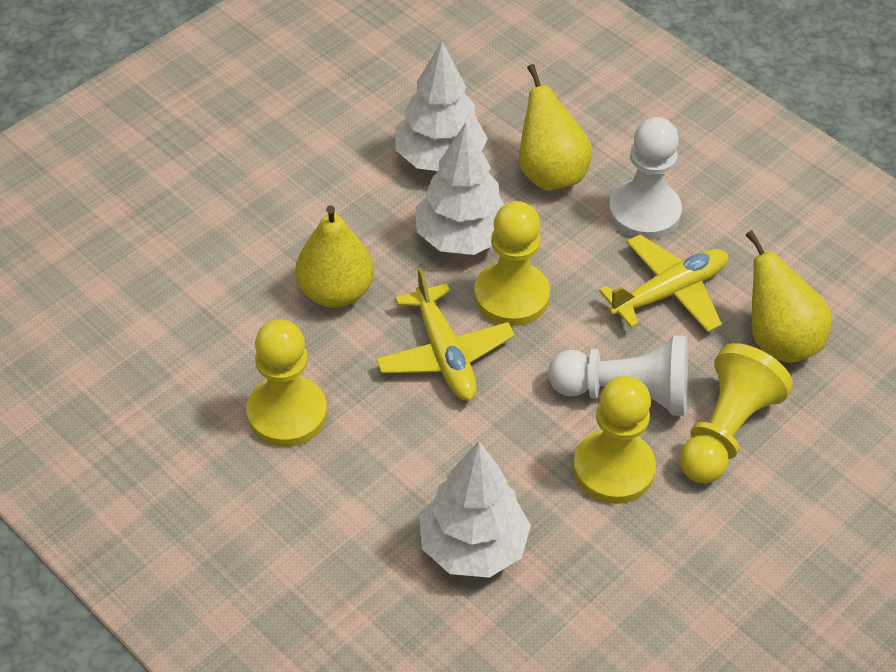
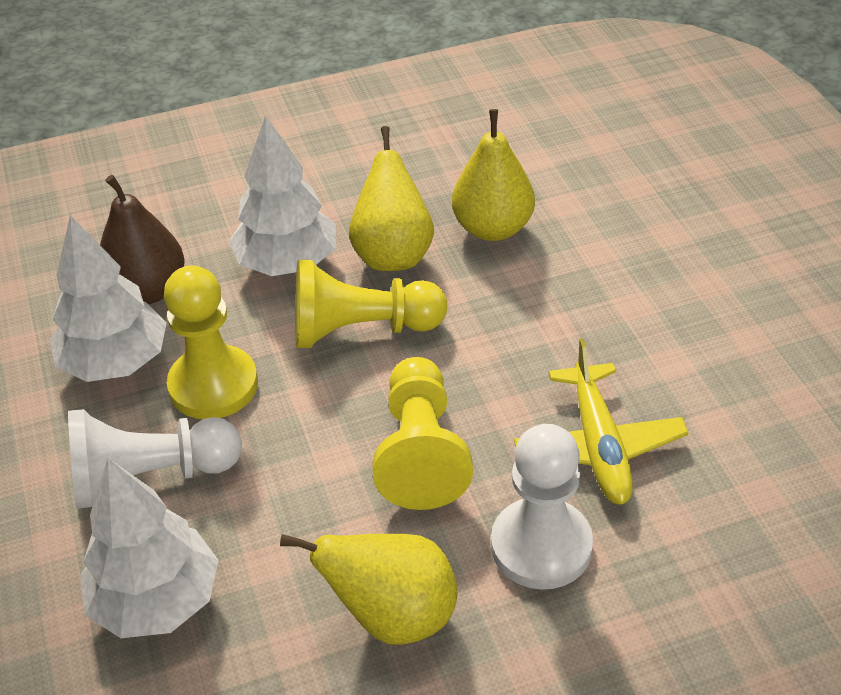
brown pear: none = 0 -> [100,175,185,304] = 1
yellow pawn: [246,319,327,447] [474,201,550,326] [573,376,656,504] [679,343,793,484] = 4 -> [164,265,258,419] [295,260,447,348] [372,357,473,510] = 3
yellow plane: [376,267,515,401] [599,234,728,332] = 2 -> [514,338,688,504] = 1

